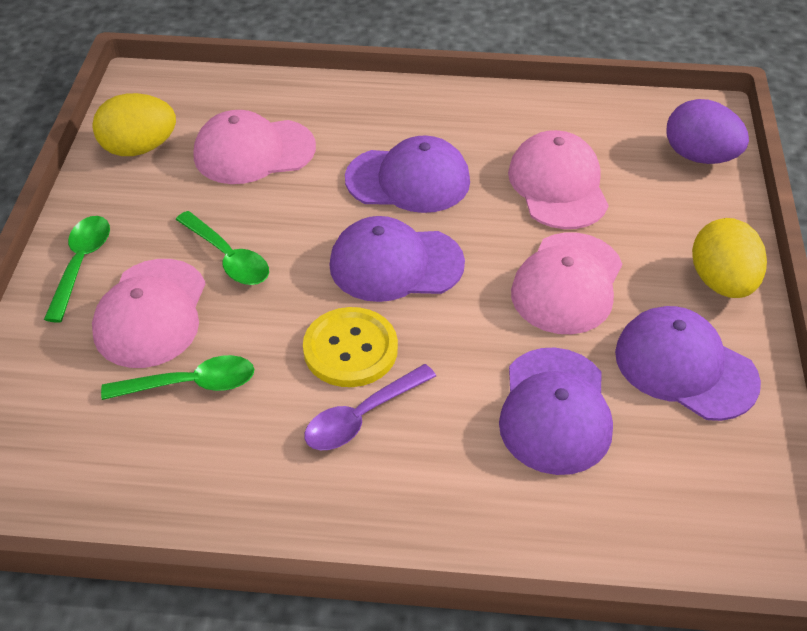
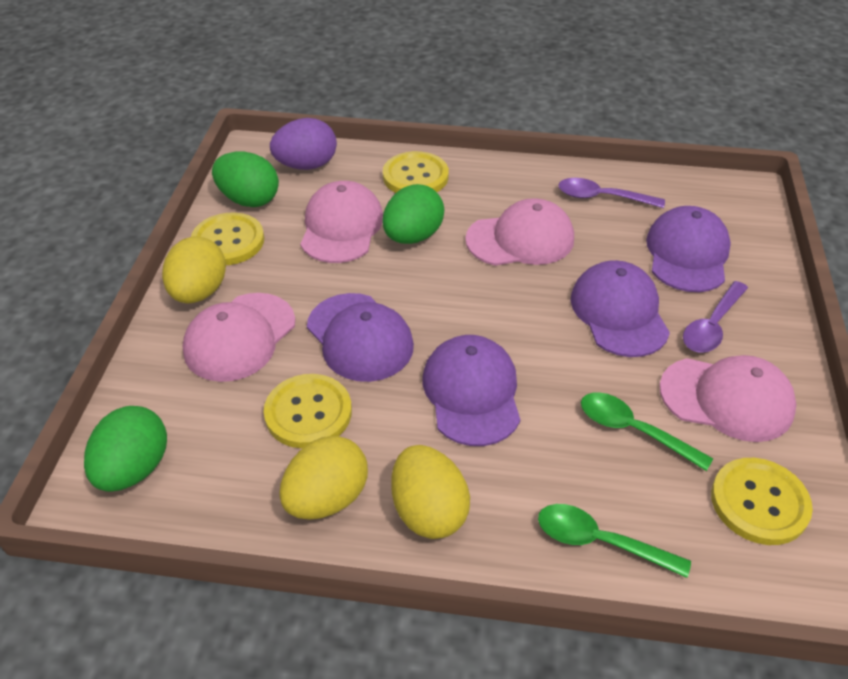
green egg: none = 0 -> [84,406,167,492] [212,151,279,207] [382,184,444,244] = 3
green spoon: [44,216,110,323] [101,355,254,400] [176,211,269,285] = 3 -> [538,504,691,578] [581,392,713,471] = 2
purple spoon: [304,364,436,450] = 1 -> [558,178,665,208] [683,281,748,353] = 2
yellow button: [303,307,398,387] = 1 -> [191,212,264,265] [264,374,352,449] [383,151,449,193] [711,458,813,545] = 4
yellow egg: [92,93,176,156] [692,218,767,298] = 2 -> [162,236,226,303] [279,436,368,520] [391,445,470,539] = 3

